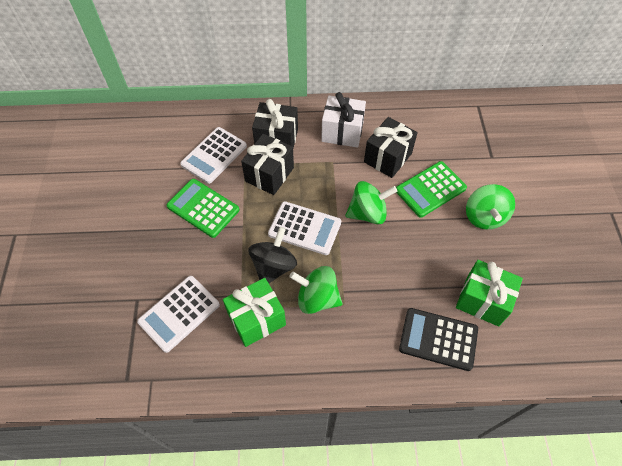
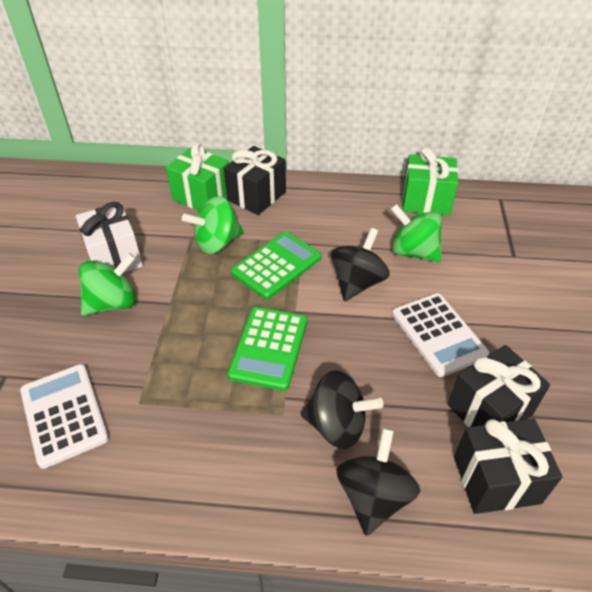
black calculator: [399,308,478,371] = 1 -> none = 0
black spinning top: [249,227,297,283] = 1 -> [301,370,383,449] [331,228,390,301] [336,428,420,536] = 3
white calculator: [137,276,220,353] [180,127,247,184] [268,201,341,255] = 3 -> [20,364,109,469] [392,293,490,377] = 2

